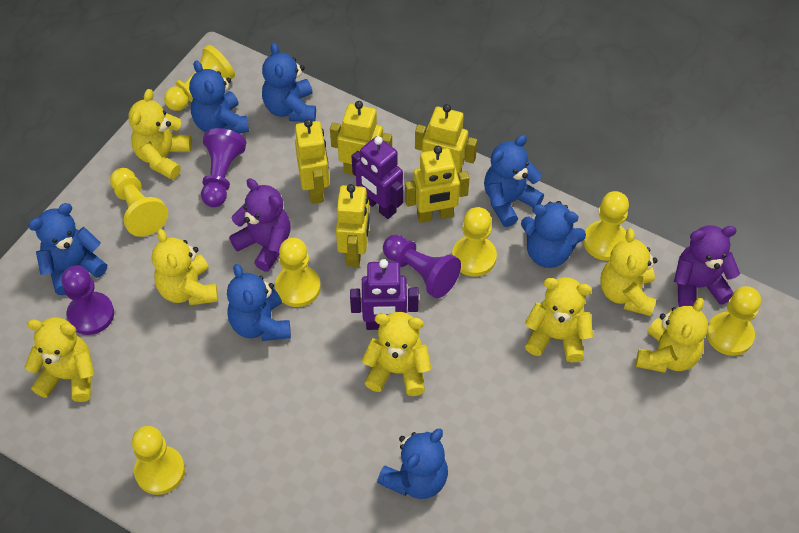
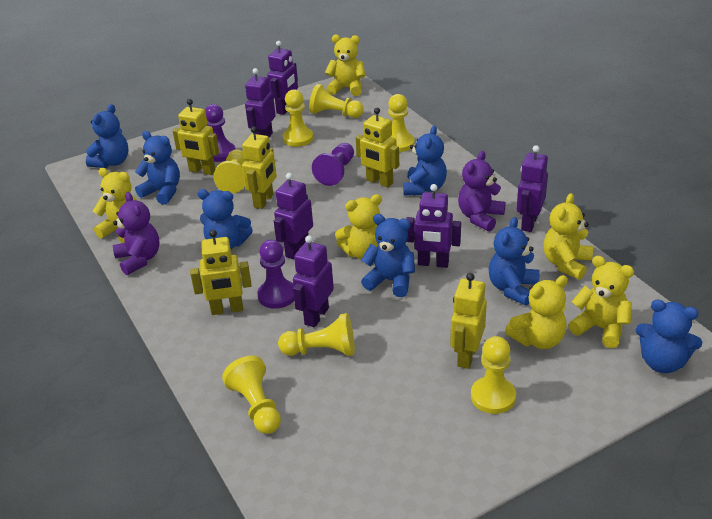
purple robot: [350,259,419,330] [352,136,403,219] = 2 -> [245,68,276,137] [267,41,298,115] [274,173,313,259] [293,235,334,327] [406,184,461,268] [517,145,548,232] = 6
yellow teddy bear: [25,317,95,402] [128,89,192,180] [152,229,218,305] [362,312,432,396] [525,277,593,362] [600,228,658,316] [636,298,708,373] = 7 -> [93,168,136,243] [325,35,366,96] [335,194,382,260] [505,275,568,349] [543,193,593,280] [568,256,634,348] = 6

